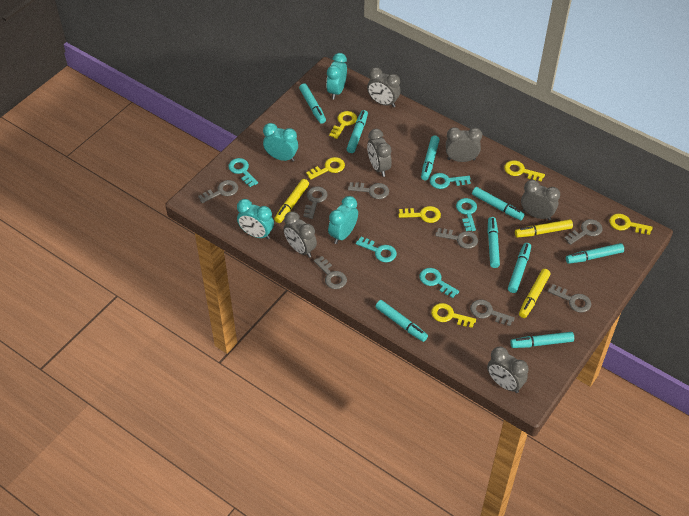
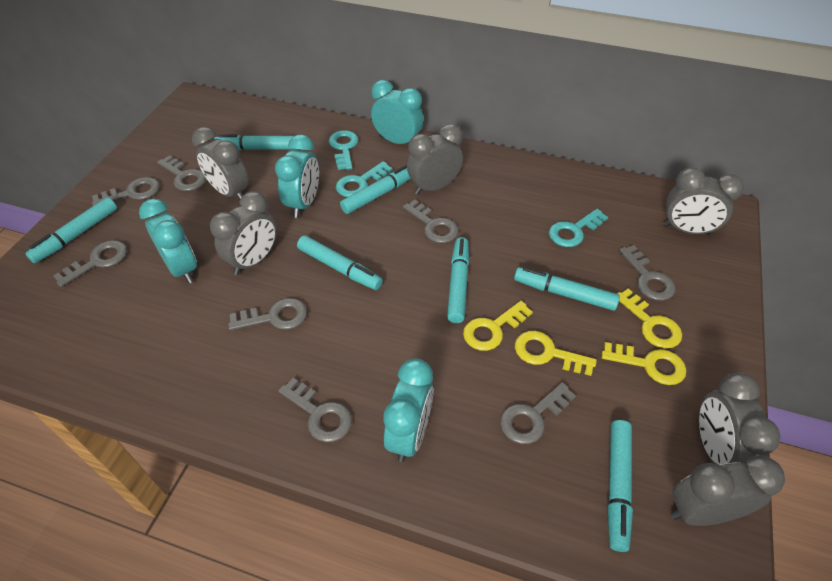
turquoise key: [228,158,258,187] [356,237,397,262] [419,268,459,298] [430,173,471,189] [456,198,477,231] = 5 -> [329,130,359,170] [336,161,392,197] [549,209,608,247] = 3
turquoise marker: [299,83,326,124] [347,110,368,153] [375,300,428,342] [421,136,440,181] [472,187,525,220] [488,217,500,268] [508,243,531,293] [510,332,574,348] [566,243,624,264] = 9 -> [25,197,117,263] [214,134,294,150] [297,235,383,290] [340,165,411,214] [447,237,469,323] [514,267,620,311] [607,420,633,552] = 7
yellow key: [306,157,345,180] [329,111,357,139] [398,206,441,223] [431,303,476,328] [504,160,545,182] [609,214,653,235] = 6 -> [463,301,533,351] [515,331,597,376] [601,342,686,385] [617,289,682,348] = 4
yellow marker: [274,179,309,223] [515,219,573,238] [519,269,551,318] = 3 -> none = 0

